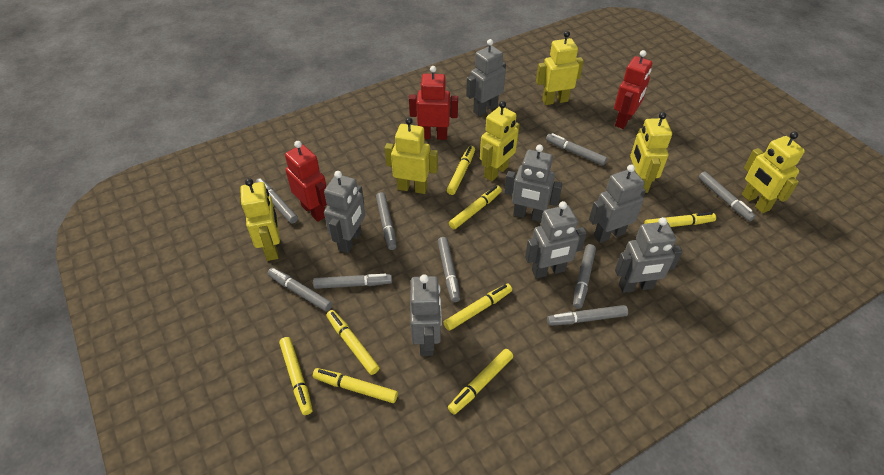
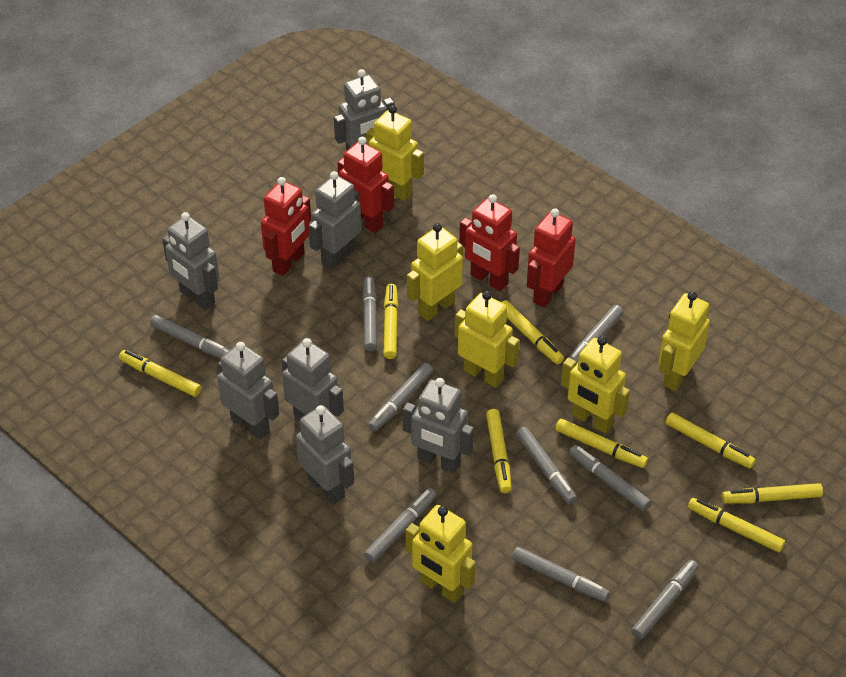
red robot: [285,141,327,222] [409,66,458,140] [614,50,652,129] = 3 -> [261,177,311,276] [337,137,394,233] [459,194,520,291] [527,208,576,308] = 4

